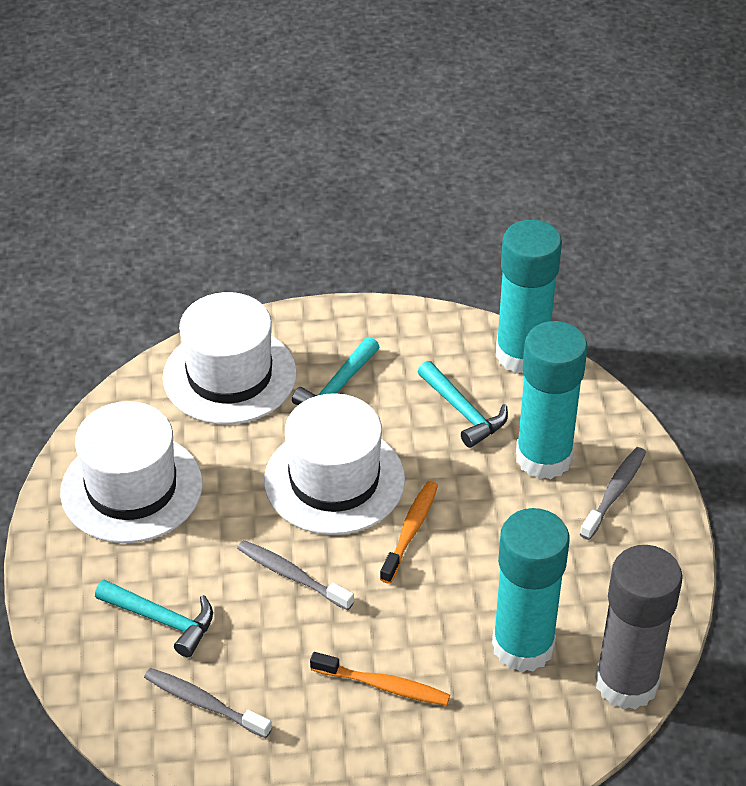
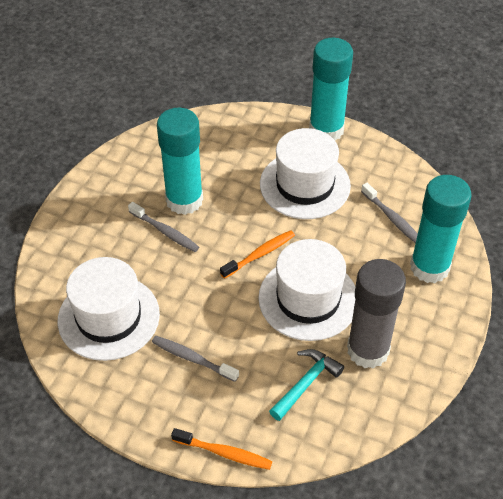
turquoise hammer: [95,579,213,657] [292,336,379,405] [418,361,508,448] = 3 -> [269,349,344,421] = 1

